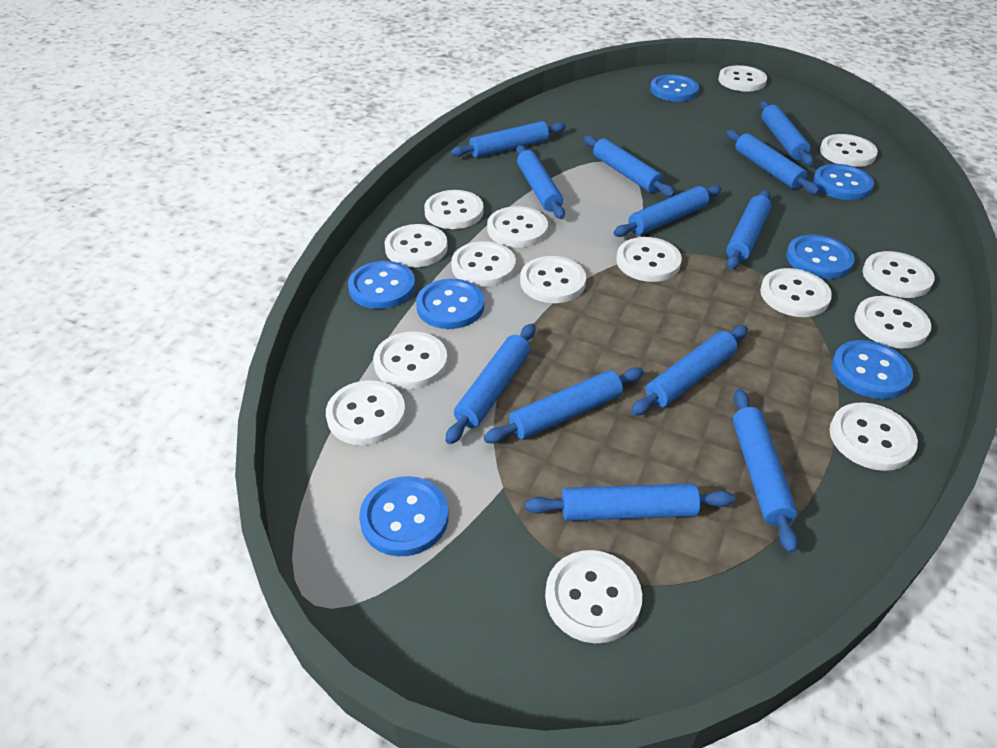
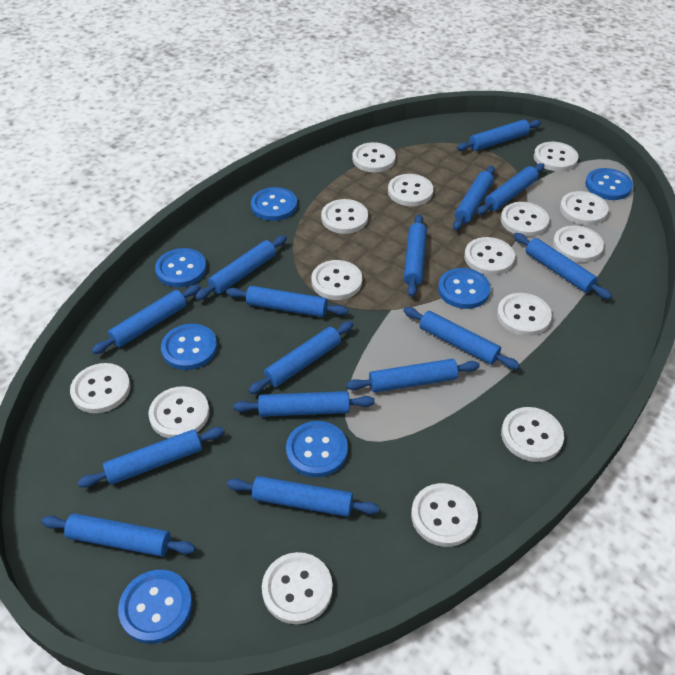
blue rolling pin: [445,324,536,444] [451,121,566,158] [484,367,644,443] [516,145,565,219] [525,483,735,521] [584,136,675,197] [613,185,722,237] [631,326,748,416] [726,130,820,194] [726,190,771,270] [733,389,798,553] [760,101,814,166] = 12 -> [41,513,196,557] [78,427,225,488] [92,284,201,354] [195,235,287,300] [226,286,348,317] [227,476,380,517] [233,391,375,417] [248,321,354,394] [346,359,480,393] [403,307,520,369] [404,214,427,297] [453,166,495,230] [457,119,541,151] [477,163,545,215] [514,233,612,299] = 15

